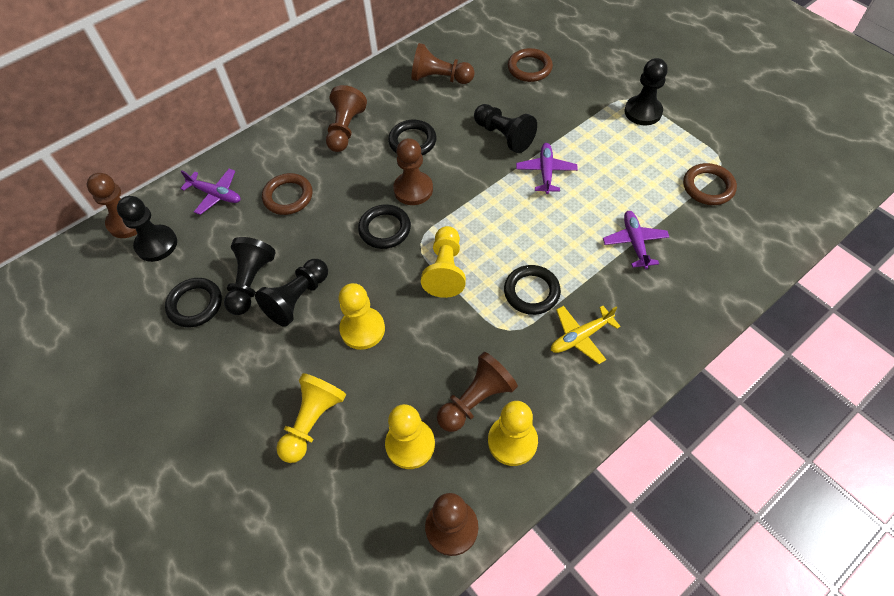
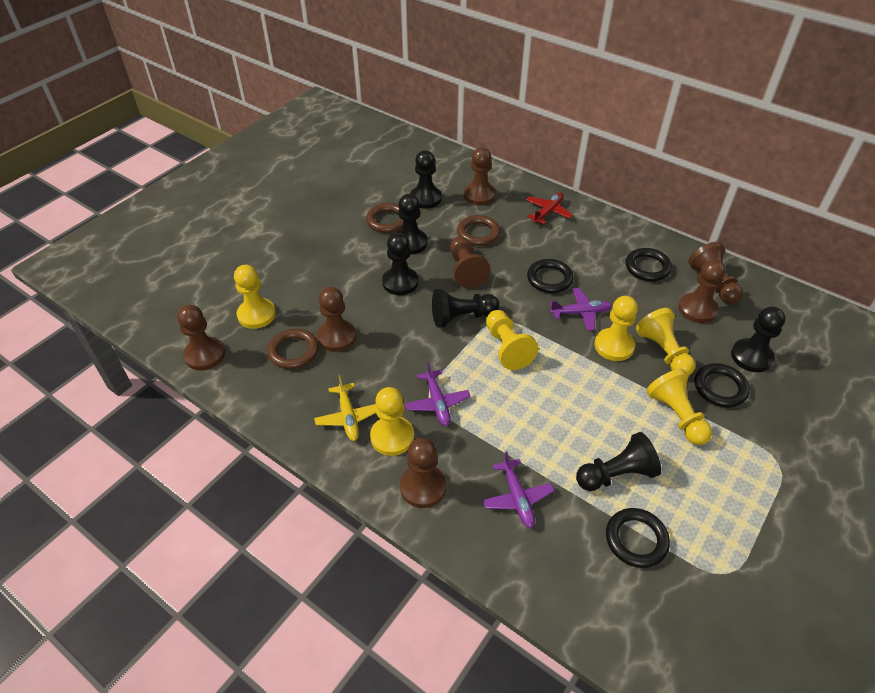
black pawn: [117,196,177,262] [224,237,276,315] [255,259,328,327] [474,104,537,153] [624,58,668,125] = 5 -> [382,233,418,295] [397,194,428,254] [410,150,442,209] [432,289,499,328] [576,432,661,491] [731,306,785,372] = 6
brown pawn: [87,173,137,238] [326,85,367,152] [393,138,433,205] [411,43,475,84] [425,493,478,556] [437,352,518,432] = 6 -> [177,305,225,370] [317,287,356,352] [400,438,446,508] [450,236,490,288] [464,147,496,205] [679,259,726,323] [688,242,743,304] = 7
red plane: none = 0 -> [526,192,573,224] = 1
yellow pawn: [276,373,346,463] [339,283,385,350] [385,404,435,469] [421,226,466,298] [488,401,538,466] = 5 -> [234,265,276,329] [370,387,414,456] [486,310,539,370] [594,296,638,361] [636,308,696,376] [646,369,712,445] = 6

